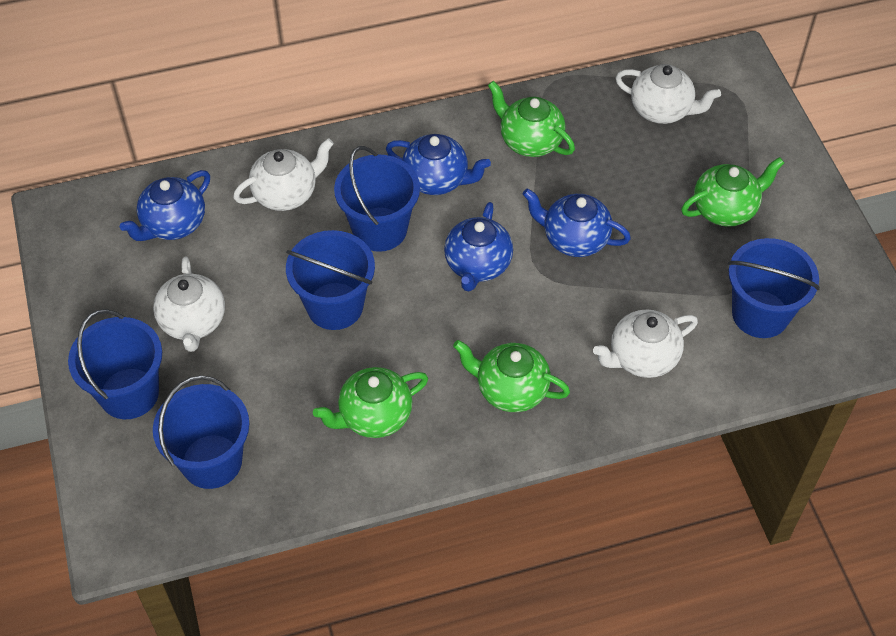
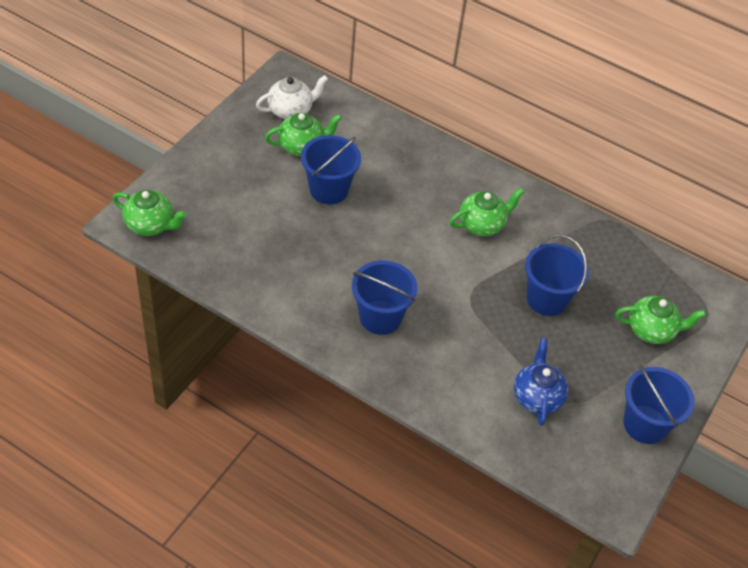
blue bucket: [68,309,162,419] [153,375,249,489] [286,230,375,330] [334,146,420,252] [728,238,820,338] = 5 -> [301,135,361,204] [352,260,418,335] [525,235,589,316] [624,365,695,444] = 4
blue teapot: [120,170,210,241] [386,134,491,195] [444,202,513,291] [523,189,631,257] = 4 -> [514,338,568,426] = 1
white teapot: [153,257,225,352] [233,138,334,211] [593,310,698,378] [615,64,721,124] = 4 -> [256,75,328,119] = 1

